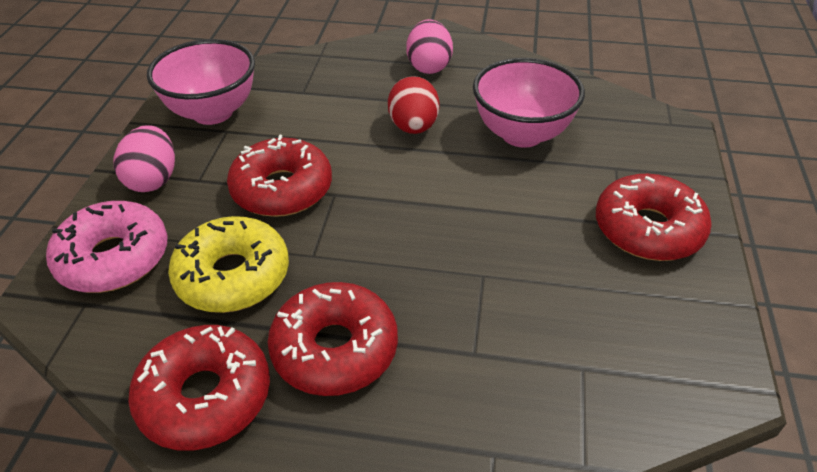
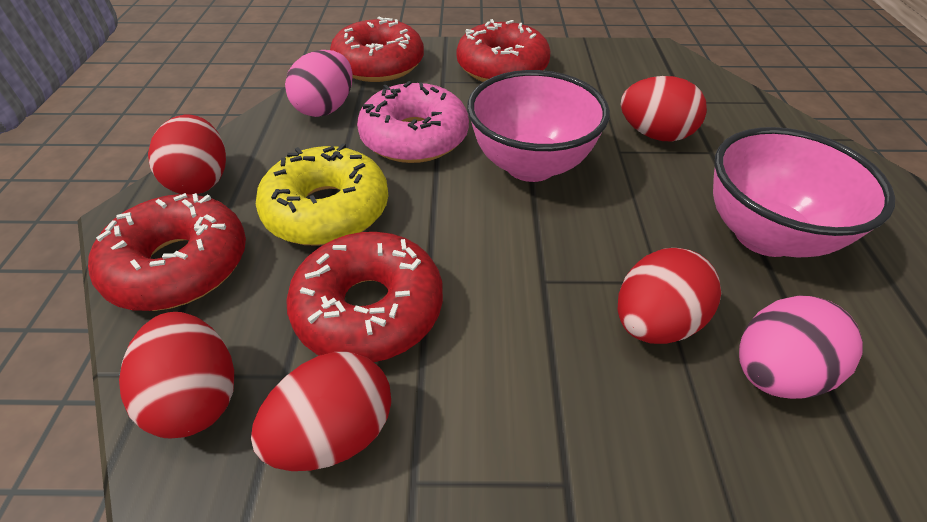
red egg: [388,76,440,134] = 1 -> [119,312,234,438] [148,115,226,194] [251,352,391,471] [618,248,721,344] [621,76,707,141] = 5

